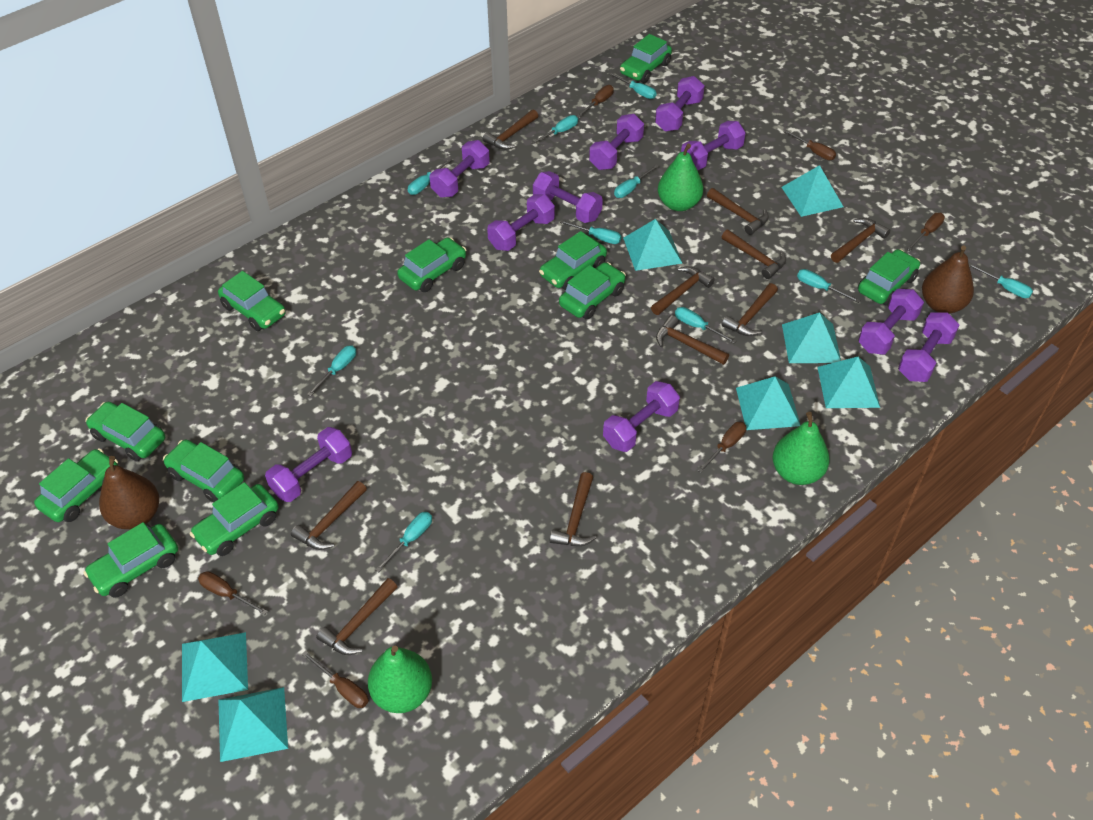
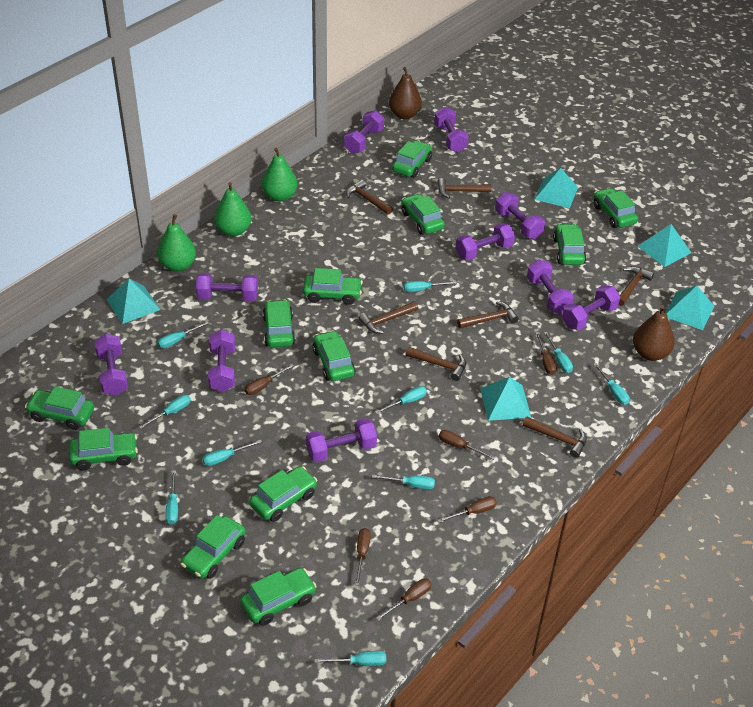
brown hammer: [291,481,367,550] [316,578,397,655] [483,109,538,150] [550,472,596,546] [651,266,715,315] [656,315,729,365] [707,188,769,235] [721,283,778,336] [722,230,786,279] [831,218,890,263] = 10 -> [346,180,393,215] [359,301,418,334] [405,347,466,381] [437,178,491,198] [457,301,519,328] [523,417,587,458] [619,266,654,306] = 7
green car: [34,448,118,522] [83,522,178,598] [86,402,165,461] [163,440,244,502] [190,482,279,556] [218,271,285,331] [397,238,466,292] [539,231,607,290] [559,262,626,319] [620,34,672,83] [858,249,920,306] = 11 -> [25,386,94,430] [69,428,138,470] [180,515,246,579] [240,568,317,626] [249,466,317,522] [263,300,295,347] [303,268,363,305] [313,330,355,381] [392,140,432,178] [401,194,445,235] [553,224,586,265] [593,188,638,228] = 12
turquoise pyramid: [182,632,248,702] [218,687,288,762] [623,219,682,271] [736,376,800,430] [781,165,843,217] [782,312,841,363] [817,357,880,408] = 7 -> [106,279,160,324] [480,377,531,421] [534,168,578,208] [638,224,691,267] [666,285,714,330] = 5

